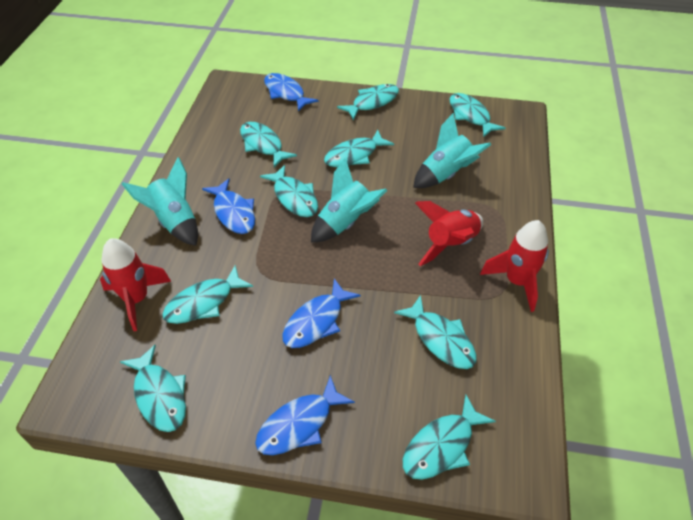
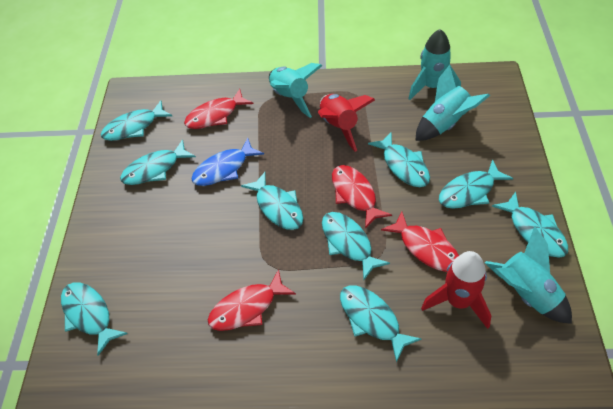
blue fish: [202,178,255,234] [255,375,355,455] [264,73,319,112] [282,278,361,348] = 4 -> [191,138,264,186] = 1
red fish: none = 0 -> [184,89,253,129] [208,269,296,331] [332,165,392,229] [381,211,459,272] = 4
red rocket: [100,238,171,331] [415,201,483,266] [480,220,549,312] = 3 -> [318,94,375,152] [421,251,491,329] = 2
turquoise rocket: [122,157,198,246] [311,158,388,242] [413,113,491,188] = 3 -> [269,63,322,118] [408,29,461,100] [415,65,490,141] [485,226,572,324] = 4

